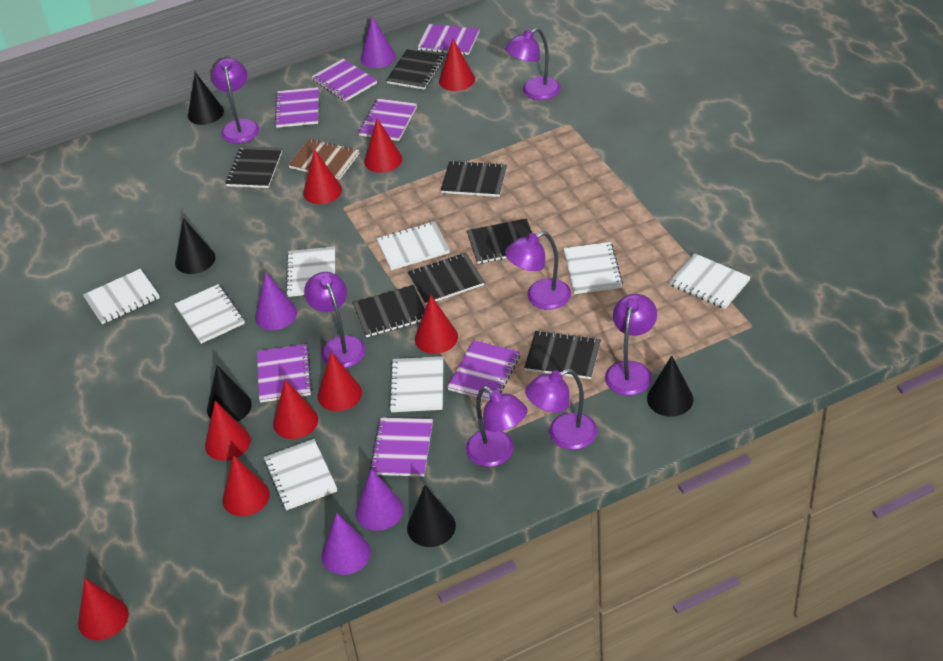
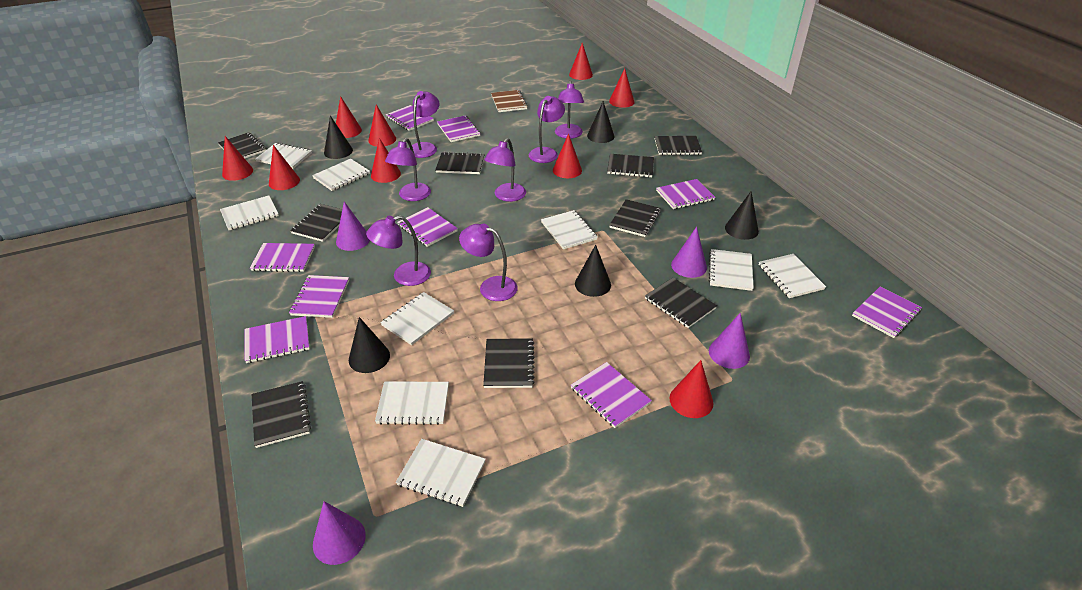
black notebook: [225,146,282,188] [353,285,425,337] [386,49,445,90] [408,253,484,305] [441,161,507,197] [467,218,532,264] [524,330,601,379] = 7 -> [218,132,267,158] [251,381,311,448] [290,204,342,242] [435,152,485,174] [483,338,534,388] [607,154,654,178] [609,199,661,237] [645,277,717,328] [655,136,702,155] = 9
purple notebook: [257,344,312,403] [274,87,319,128] [311,59,377,102] [358,99,417,141] [369,417,433,477] [417,24,480,55] [447,340,520,400] = 7 -> [245,316,310,363] [250,243,315,272] [289,275,349,318] [386,105,434,131] [397,207,458,247] [437,115,480,142] [571,362,652,428] [656,179,715,209] [852,287,922,338] = 9
white notebook: [83,269,160,324] [175,284,245,344] [264,439,337,510] [285,246,335,297] [377,221,450,270] [389,356,443,412] [563,242,623,294] [669,253,751,309] = 8 -> [220,196,279,230] [255,143,312,169] [312,159,370,191] [375,382,449,425] [380,292,454,345] [396,439,486,507] [541,210,598,250] [709,249,754,291] [759,254,826,298] = 9

